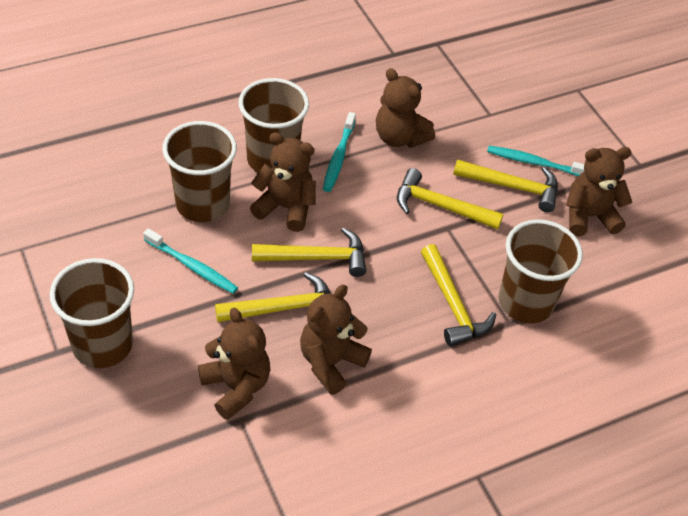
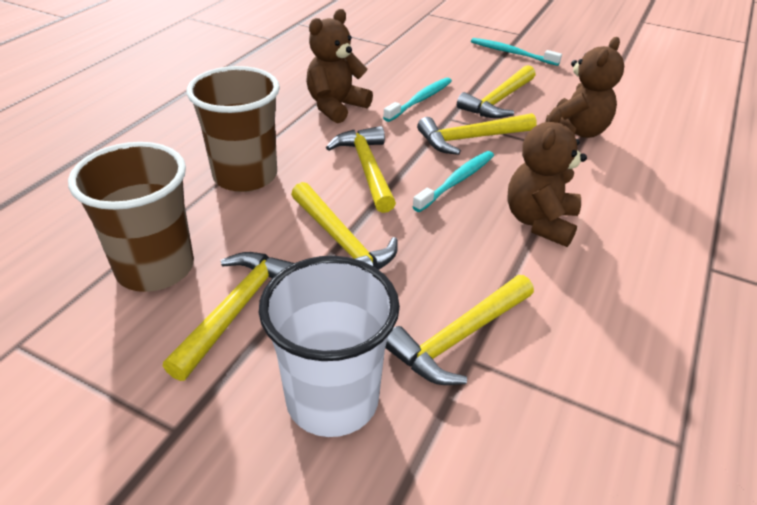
brown cup: [50,258,134,368] [162,121,237,222] [239,78,309,172] [499,219,583,323] = 4 -> [68,142,194,292] [187,66,280,192] = 2
brown teddy bear: [198,308,270,420] [250,132,316,232] [300,285,372,395] [376,68,435,148] [566,147,632,236] = 5 -> [306,9,373,123] [507,107,587,247] [545,37,624,138] = 3
white cup: none = 0 -> [259,256,400,437] = 1
yellow hammer: [215,272,331,322] [252,227,366,277] [397,168,503,230] [421,244,496,346] [453,159,558,212] = 5 -> [163,252,294,381] [291,182,398,270] [326,126,396,213] [385,275,534,385] [417,113,537,155] [457,65,536,118] = 6

